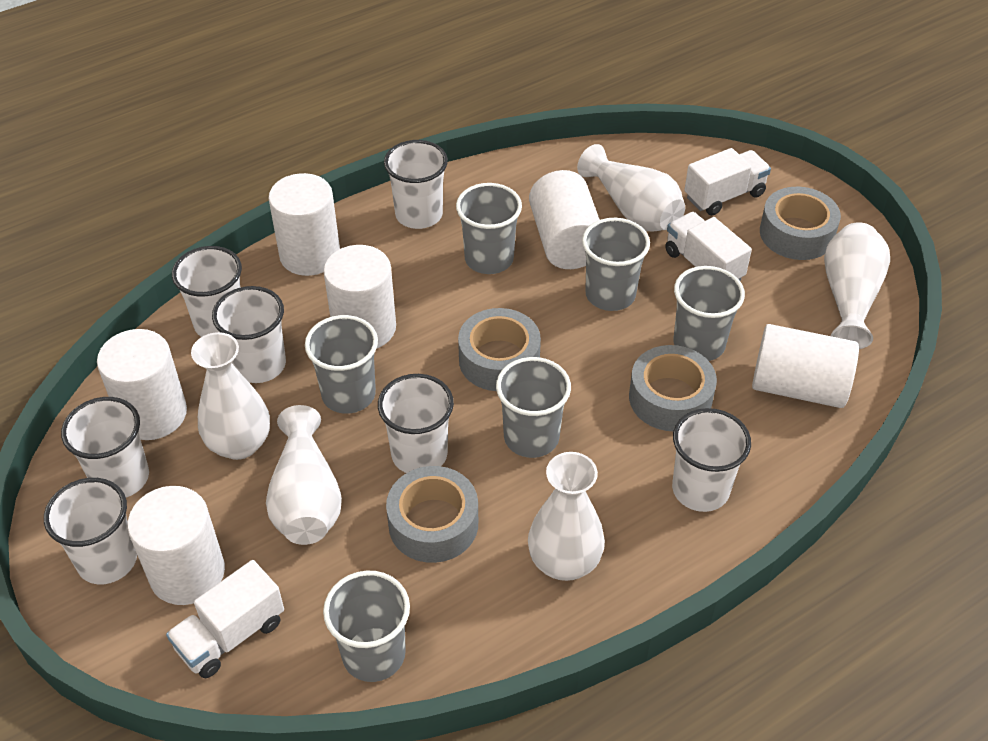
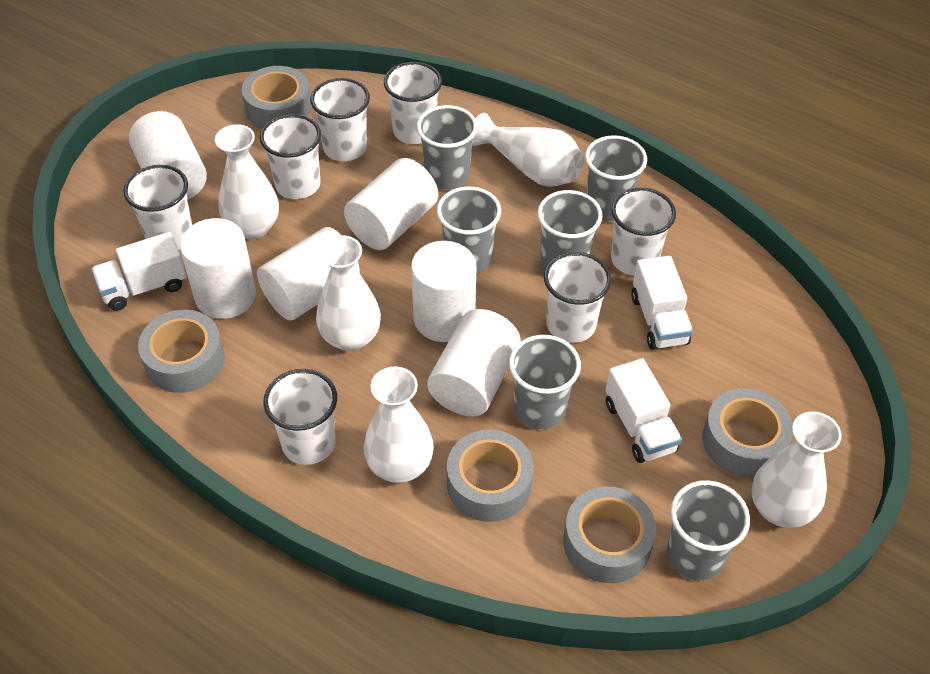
grey tape: [386,466,478,563] [458,308,541,391] [629,345,717,431] [760,187,841,260] = 4 -> [138,310,225,393] [242,66,312,128] [447,430,533,522] [563,487,656,583] [702,388,793,477] = 5

